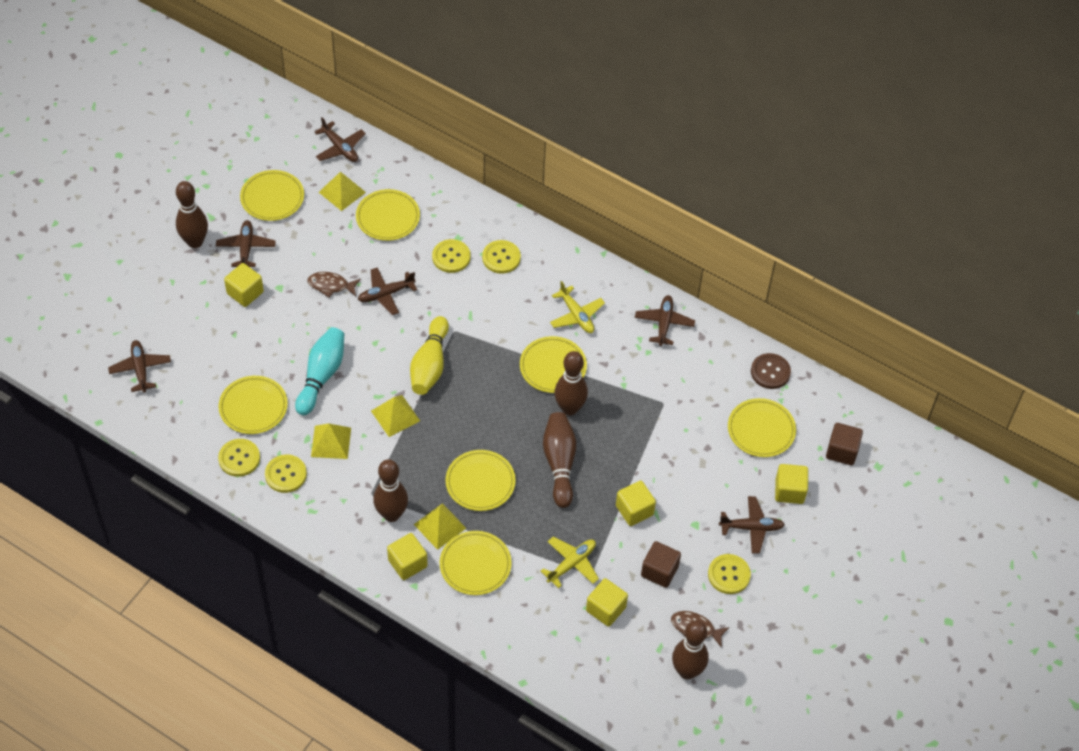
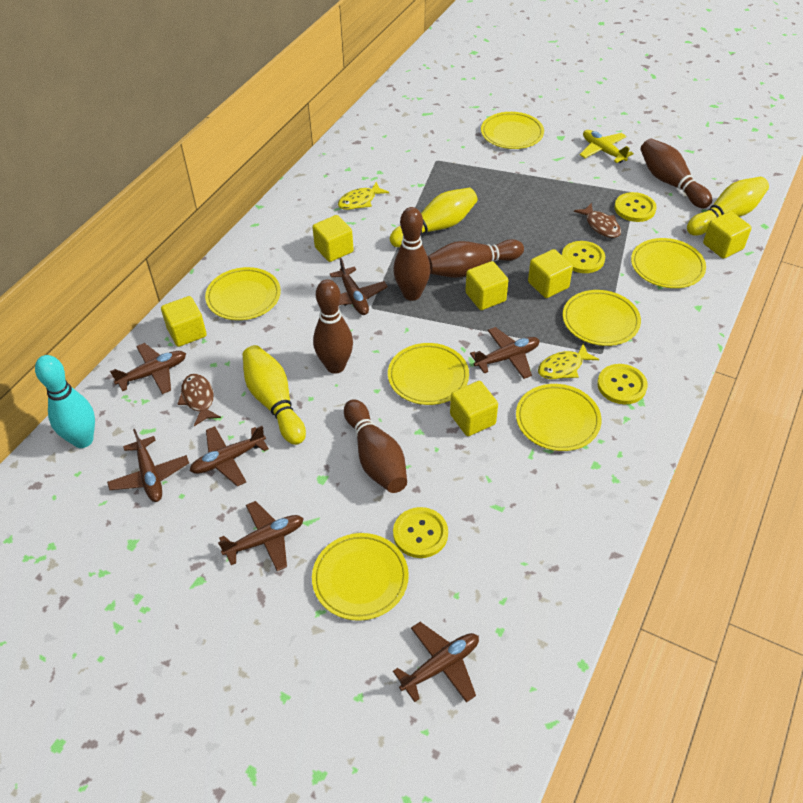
brown button: [751,353,791,389] = 1 -> none = 0
brown cube: [641,541,681,588] [826,423,863,465] = 2 -> none = 0
brown plane: [108,340,171,393] [216,220,276,267] [315,117,366,162] [358,267,417,315] [635,295,695,346] [719,496,785,554] = 6 -> [107,429,189,502] [110,343,186,394] [190,426,269,486] [218,501,304,571] [330,258,388,315] [393,622,479,703] [470,327,540,379] = 7
yellow bowling pin: [410,316,449,395] = 1 -> [242,345,306,445] [390,188,478,247] [687,177,769,236] = 3
yellow button: [218,439,260,477] [265,455,307,493] [432,239,471,273] [482,240,521,274] [708,554,751,594] = 5 -> [393,507,448,558] [562,241,605,273] [597,364,648,404] [614,192,657,222] = 4
yellow cube: [224,263,264,307] [387,533,428,580] [586,578,628,627] [616,481,656,526] [775,464,808,504] = 5 -> [161,296,207,347] [312,215,354,262] [450,381,498,436] [465,261,509,310] [528,249,573,298] [703,211,752,259] = 6
yellow fish: none = 0 -> [338,182,389,210] [538,343,599,379] = 2
yellow plane: [541,537,599,588] [550,281,605,333] = 2 -> [580,130,634,163] = 1
yellow pyramid: [311,424,351,459] [319,172,366,211] [371,395,420,437] [414,503,466,550] = 4 -> none = 0

